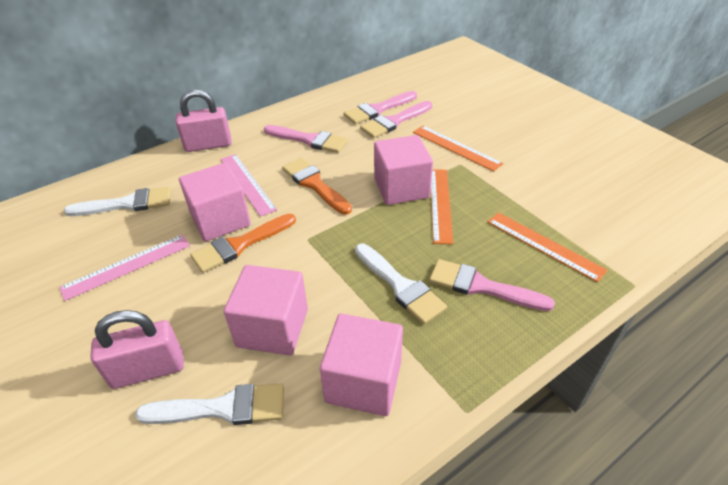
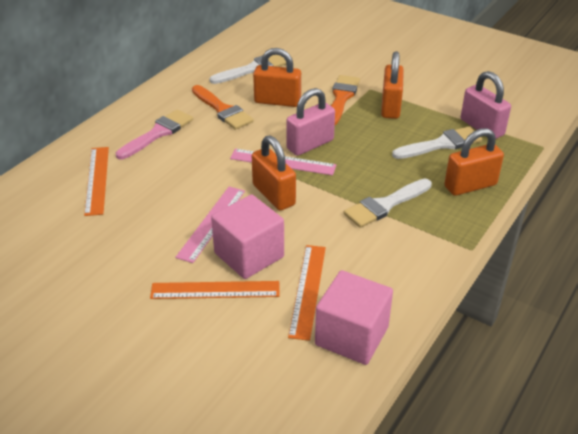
orange padlock: none = 0 -> [252,135,296,211] [253,48,301,107] [381,51,404,119] [444,128,504,196] = 4
pink brush: [264,125,348,153] [344,91,417,124] [360,101,432,138] [429,259,555,311] = 4 -> [116,109,193,159] = 1
pink cube: [179,163,251,241] [224,265,308,356] [320,314,403,416] [374,135,433,205] = 4 -> [211,194,284,279] [315,270,393,365] = 2

